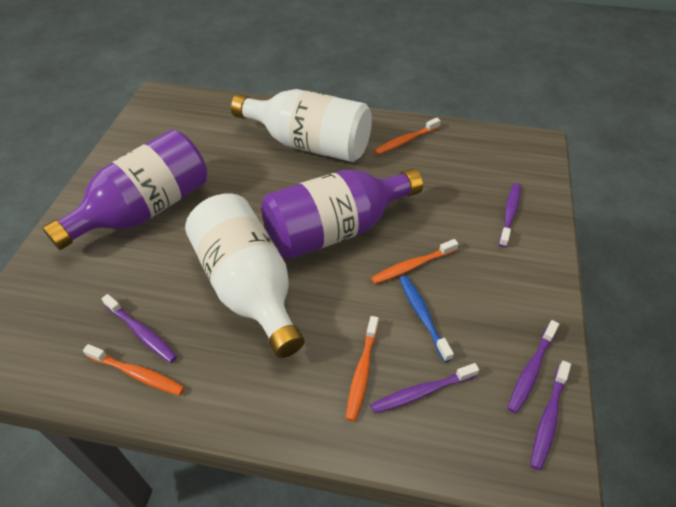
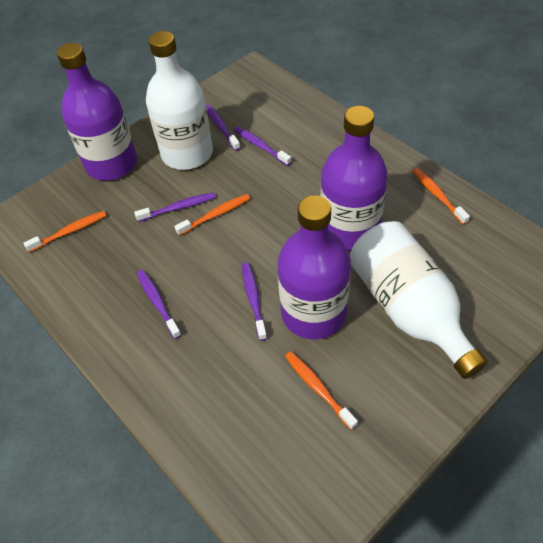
blue toothbrush: [399,276,454,362] = 1 -> none = 0
purple bottle: [43,130,208,250] [261,168,423,260] = 2 -> [57,43,137,181] [277,195,351,339] [320,106,388,251] = 3

